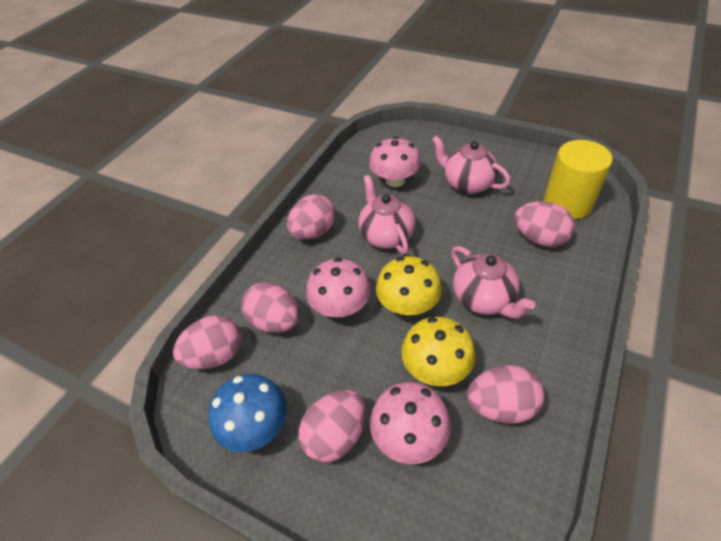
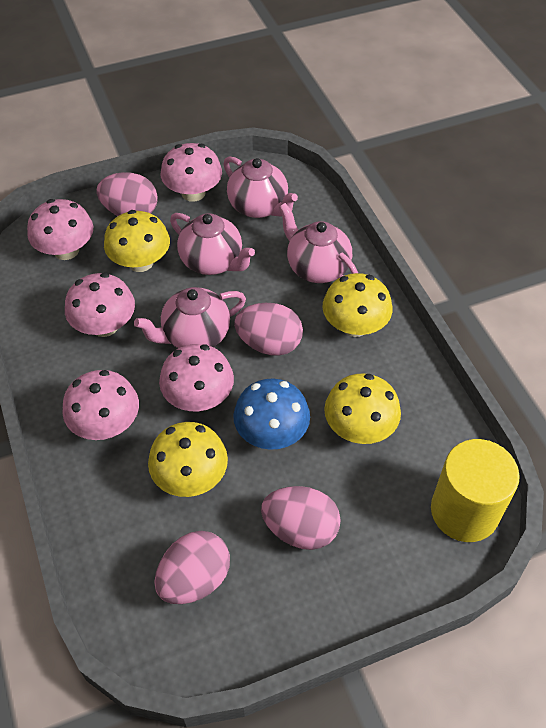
pink egg: [173,315,242,369] [241,282,300,333] [287,194,336,240] [298,390,366,462] [467,365,544,424] [514,201,575,247] = 6 -> [96,172,158,216] [154,531,230,604] [234,303,303,356] [261,486,341,550] = 4
pink mushroom: [306,258,371,317] [369,136,421,187] [370,382,451,464] = 3 -> [27,199,93,260] [62,370,139,440] [65,273,135,337] [159,344,234,411] [161,143,222,202] = 5
pink teapot: [358,175,416,254] [432,135,511,194] [451,246,535,319] = 3 -> [134,287,246,348] [170,213,255,275] [223,156,298,218] [279,203,358,283] = 4
yellow mushroom: [376,256,442,315] [401,317,475,386] = 2 -> [104,210,170,272] [148,422,228,497] [322,273,392,337] [324,373,401,444] = 4

